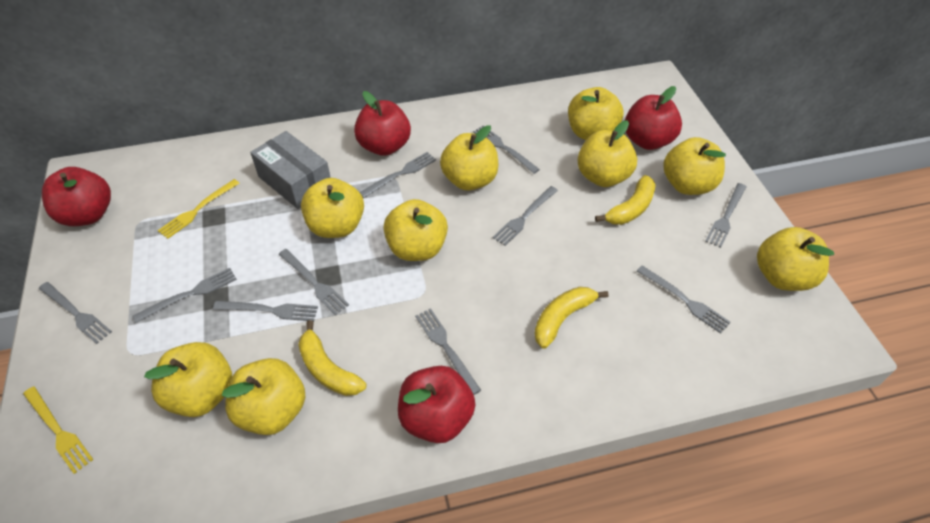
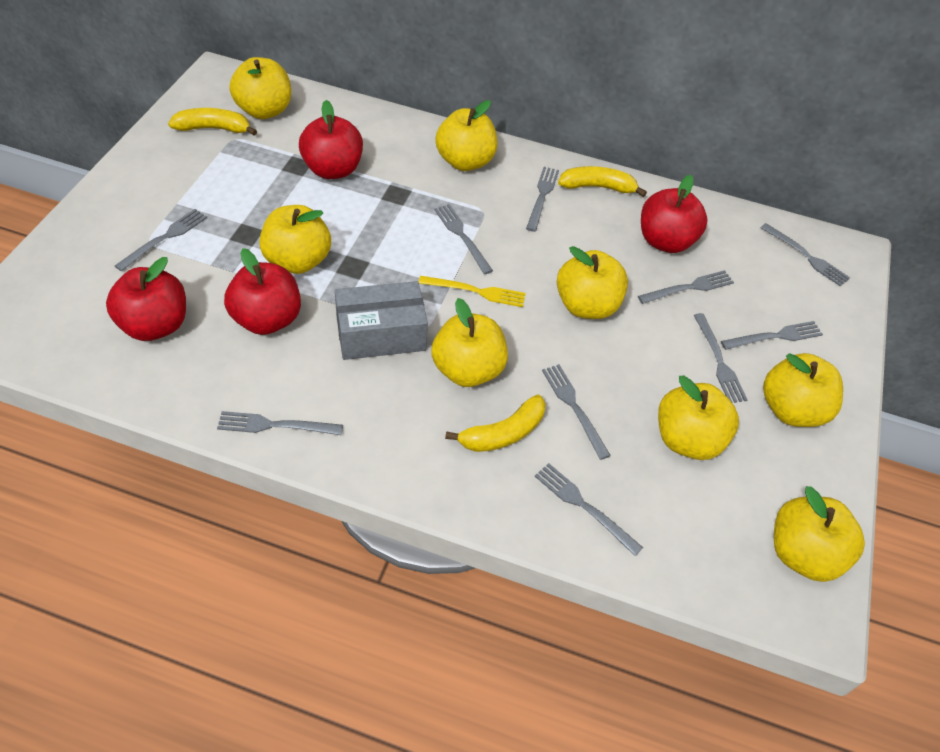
yellow apple: [144,342,232,417] [222,358,305,435] [301,178,364,238] [383,199,448,261] [440,125,499,191] [568,87,623,140] [577,120,637,187] [663,137,726,195] [757,227,834,291] = 9 -> [229,57,291,119] [259,205,331,274] [431,298,508,387] [435,100,497,171] [557,246,628,319] [658,375,739,460] [763,353,843,427] [774,486,865,582] = 8
yellow fork: [23,386,94,474] [158,179,240,239] = 2 -> [419,276,526,307] = 1

